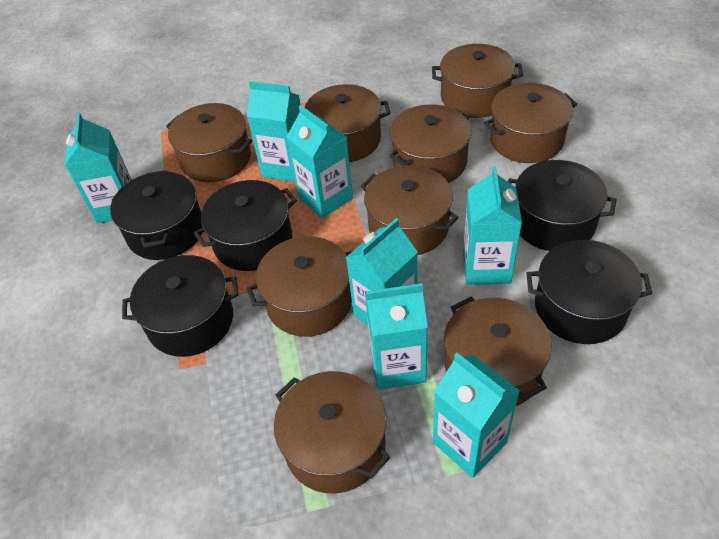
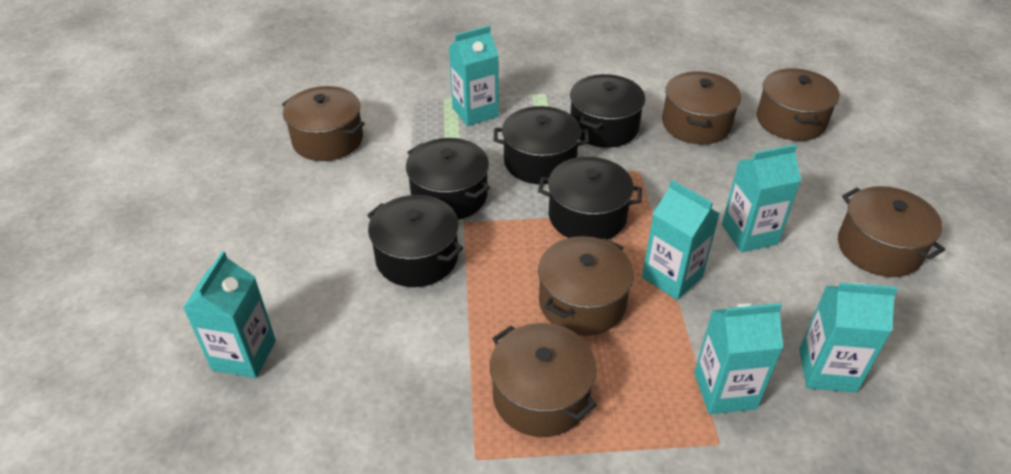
brown pot: [166,103,252,182] [247,236,352,337] [274,371,390,494] [305,84,390,162] [361,165,459,255] [389,104,471,183] [432,44,523,118] [444,297,551,406] [484,83,577,163] = 9 -> [282,86,365,161] [490,323,597,437] [538,236,634,336] [662,71,741,144] [757,68,840,141] [838,186,945,277] = 6
turquoise carton: [65,113,132,224] [247,81,301,182] [286,105,353,218] [346,218,418,326] [365,283,428,390] [433,353,520,478] [463,166,522,285] = 7 -> [183,251,276,378] [449,26,499,126] [642,180,720,300] [694,303,783,414] [722,144,801,252] [799,282,898,393] = 6

